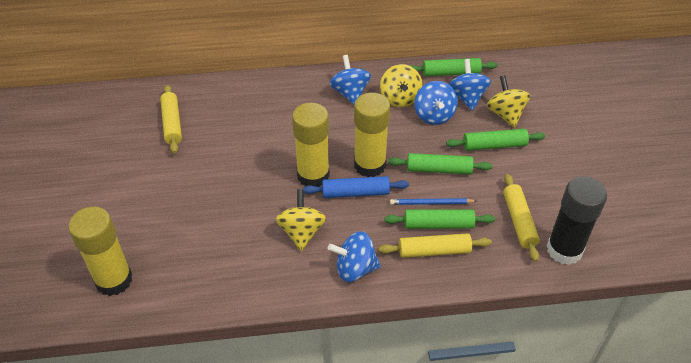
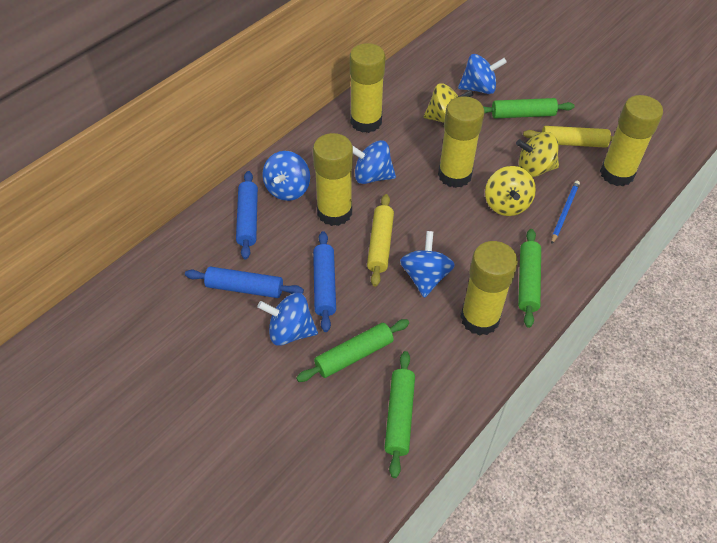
black glue stick: [547,176,607,265] = 1 -> none = 0
blue rolling pin: [303,176,409,198] = 1 -> [185,267,304,298] [236,171,258,260] [313,231,336,332] = 3
blue spinning top: [327,232,381,282] [329,55,371,105] [414,81,458,125] [449,59,491,111] = 4 -> [257,293,318,346] [263,151,310,201] [352,140,396,184] [400,231,455,298] [458,54,507,94] = 5
yellow glue stick: [68,206,132,296] [292,103,330,187] [354,93,390,177] = 3 -> [313,133,353,226] [350,43,385,133] [438,96,484,188] [460,241,518,336] [600,95,663,186] = 5
yellow rolling pin: [160,85,182,154] [379,233,492,258] [503,174,540,262] = 3 -> [367,194,394,287] [523,126,614,148] = 2

